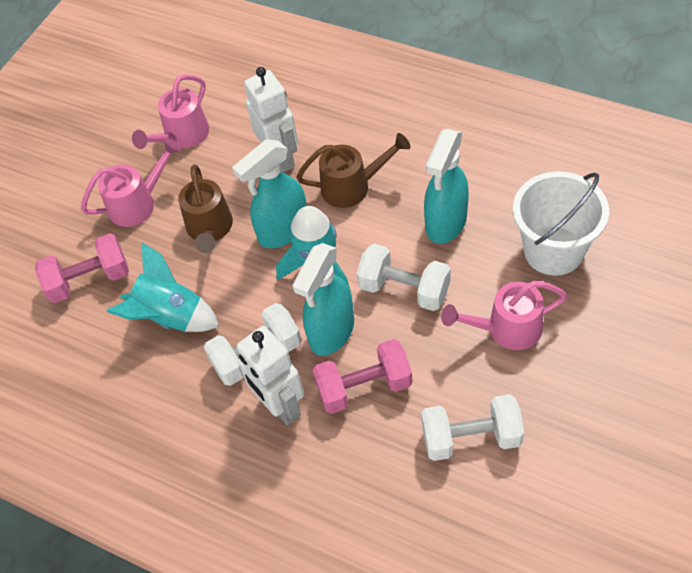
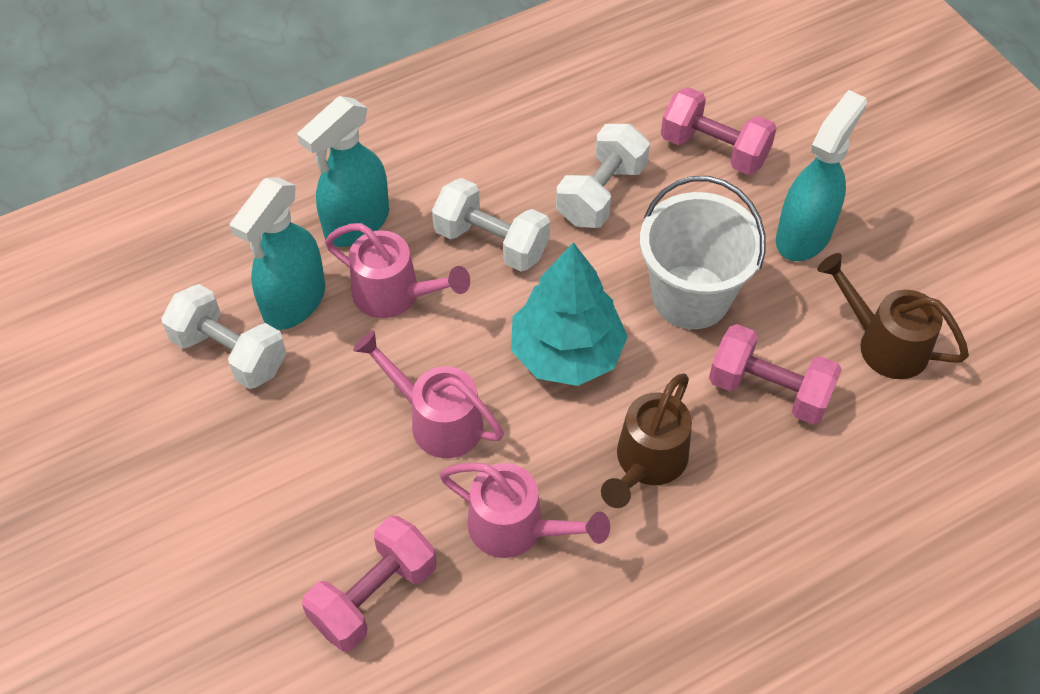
pink dumbbell: [35,233,129,303] [313,339,413,414] = 2 -> [302,516,437,652] [661,87,777,175] [709,324,842,425] = 3
turquoise rocket: [107,242,219,332] [276,206,350,289] = 2 -> none = 0
turquoise tree: none = 0 -> [511,242,628,386] = 1
white robot: [237,326,304,426] [244,67,298,173] = 2 -> none = 0

